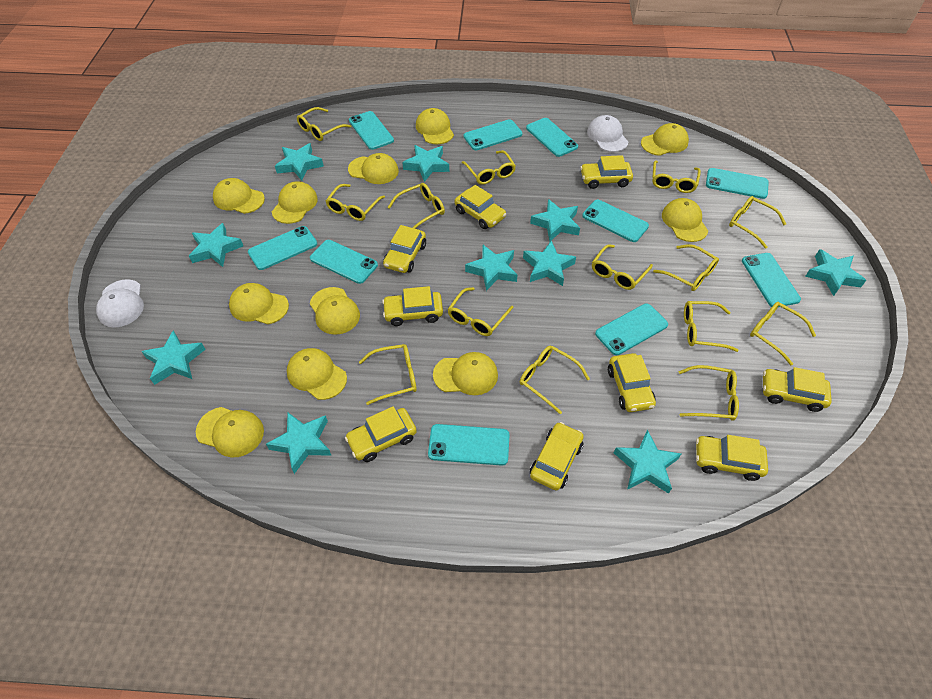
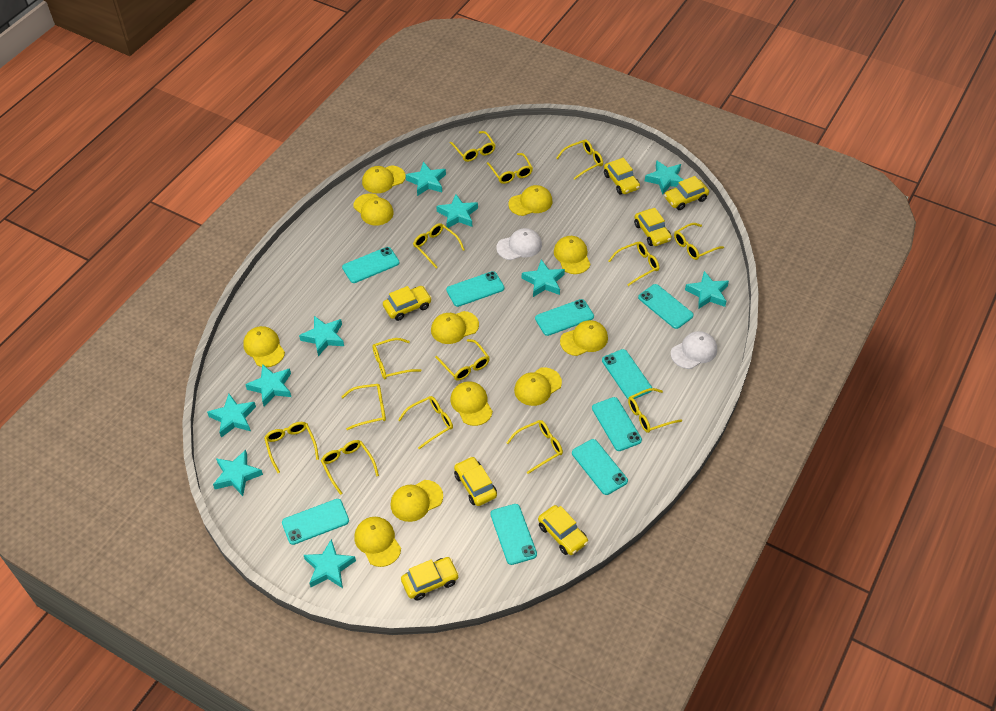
turquoise phone: [248,226,317,270] [310,240,378,284] [349,111,394,150] [428,424,510,466] [464,119,523,150] [526,118,578,157] [582,200,649,242] [595,303,668,355] [706,168,769,199] [742,253,801,307] = 10 -> [282,499,349,545] [342,247,399,283] [446,271,504,307] [490,504,537,565] [535,299,594,336] [572,439,628,495] [592,397,642,451] [602,349,652,399] [638,284,694,329] = 9
yellow car: [345,406,417,462] [382,286,443,326] [383,225,426,273] [455,185,506,229] [530,422,584,490] [580,155,633,189] [608,353,656,412] [696,435,768,481] [763,367,832,412] = 9 -> [383,286,432,321] [401,557,459,600] [454,456,497,506] [538,505,588,555] [604,158,640,194] [634,208,672,246] [664,176,709,210] = 7

